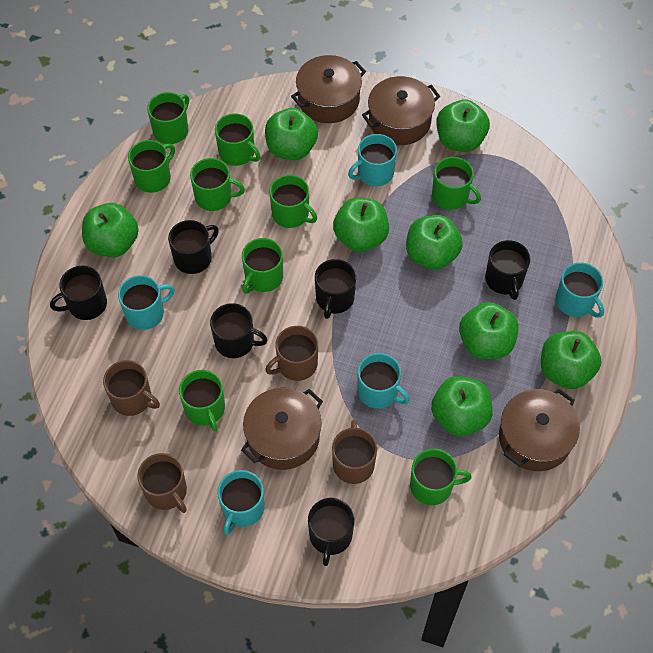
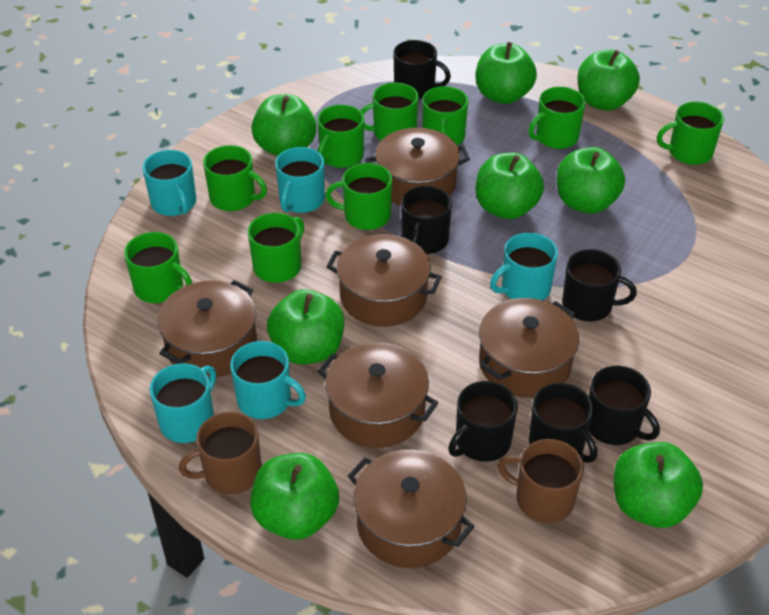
brown mug: [103,360,160,416] [137,453,187,513] [265,326,318,381] [332,420,377,484] = 4 -> [179,412,262,494] [498,439,584,523] = 2
brown pot: [241,388,323,470] [291,55,366,123] [362,76,440,145] [499,389,580,471] = 4 -> [157,280,257,378] [318,343,438,448] [326,234,442,327] [348,450,475,568] [365,128,470,206] [479,298,579,398] = 6

